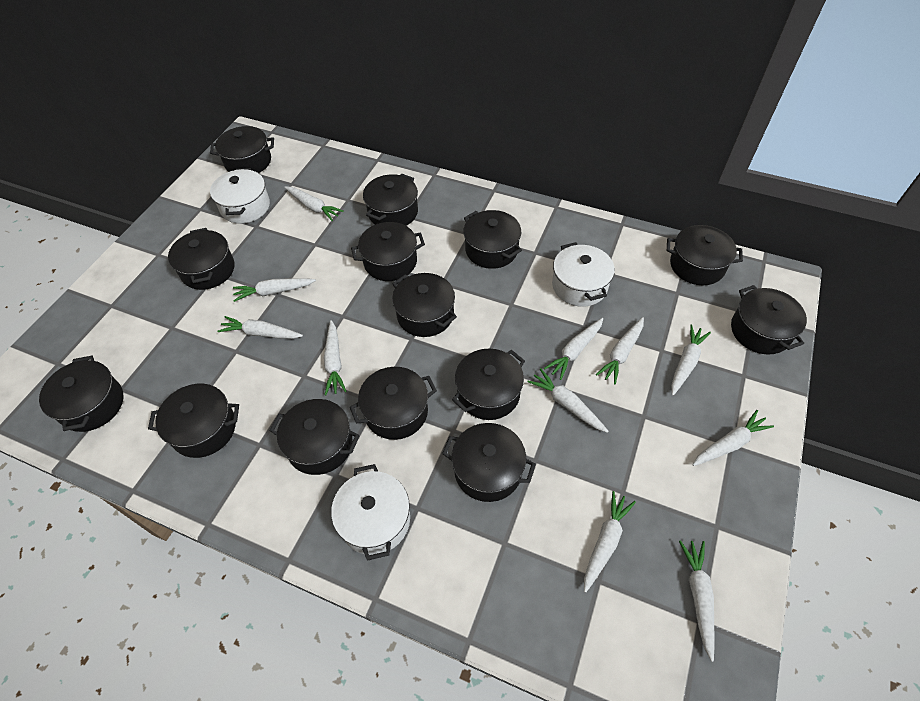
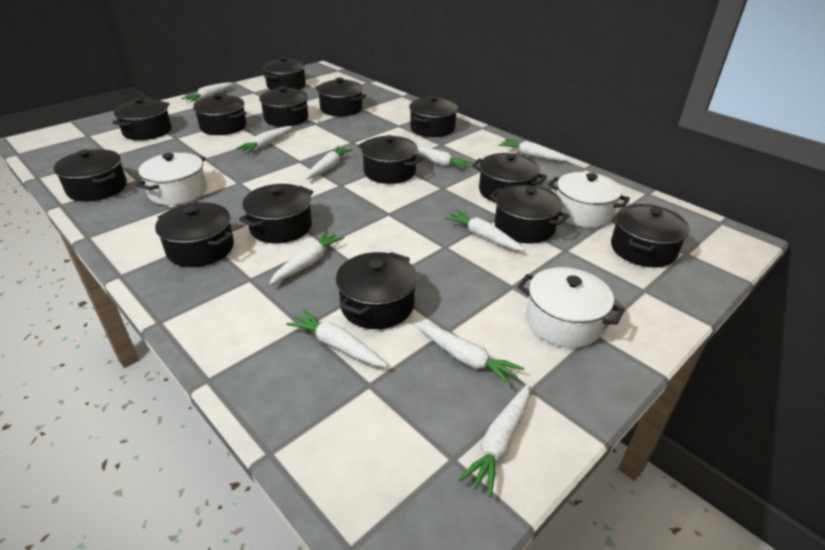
white carrot: [217,316,303,339] [233,278,316,302] [284,186,344,221] [324,320,347,395] [527,368,609,433] [544,318,603,380] [584,491,636,593] [596,317,644,384] [671,325,711,396] [679,540,714,662] [692,410,774,466] = 11 -> [181,82,234,102] [236,126,293,154] [269,231,345,285] [286,309,388,367] [305,146,353,180] [415,323,524,387] [417,145,473,170] [445,210,525,251] [458,384,530,497] [499,139,570,161] = 10

